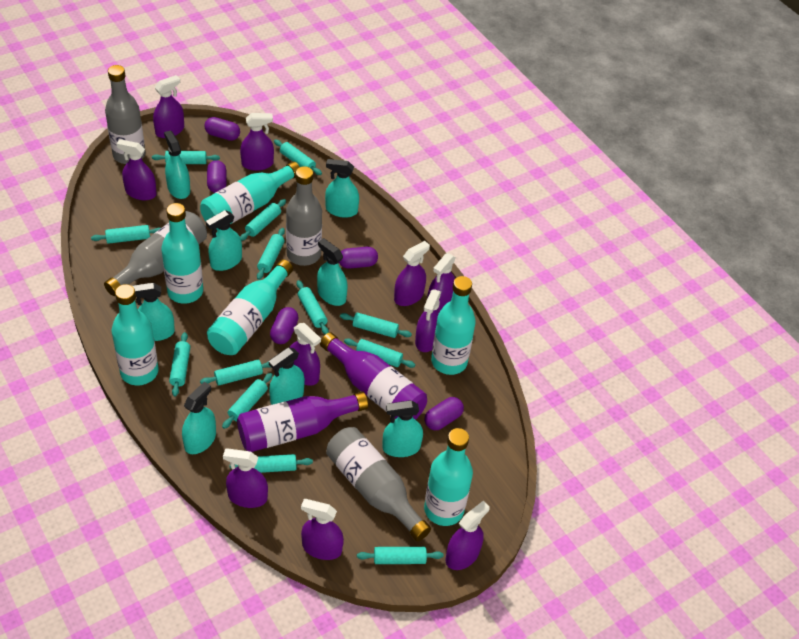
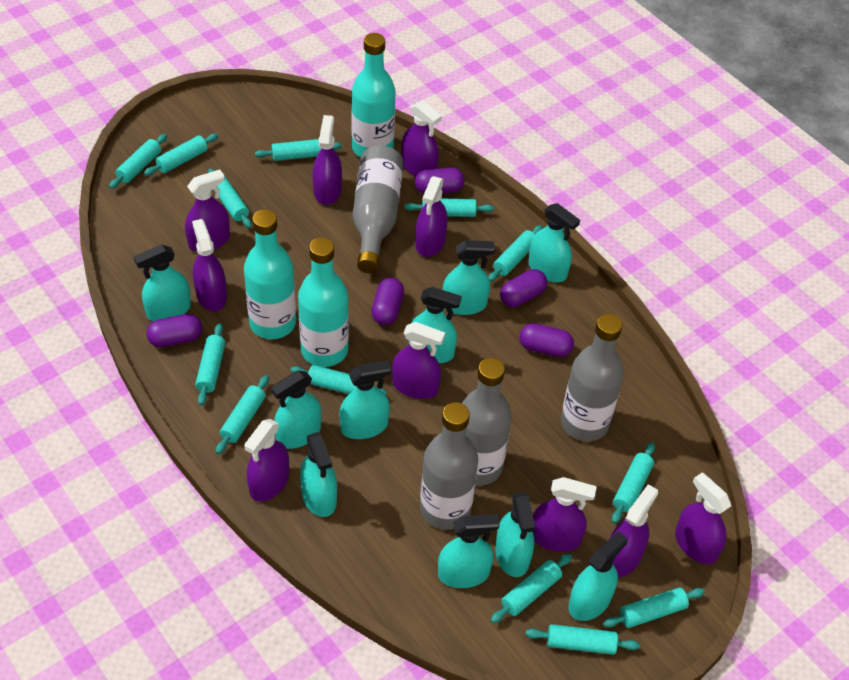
purple bottle: [237,391,368,452] [320,332,427,420] = 2 -> none = 0
turquoise bottle: [112,284,159,385] [161,203,203,304] [200,161,300,230] [207,259,293,355] [424,428,473,526] [431,276,476,375] = 6 -> [244,209,296,339] [298,237,349,367] [352,33,396,157] = 3
turquoise spray bottle: [133,283,175,341] [164,130,190,199] [182,382,216,454] [206,210,242,271] [269,348,305,405] [317,238,348,306] [325,159,359,218] [382,400,423,457] = 8 -> [134,245,191,321] [271,370,322,449] [300,432,337,517] [339,360,391,439] [409,287,461,363] [438,514,500,588] [443,240,495,315] [495,492,535,577] [528,203,580,282] [568,531,628,621] = 10

